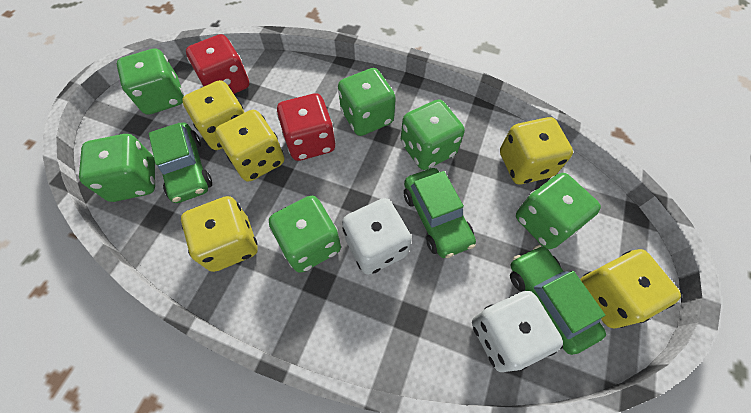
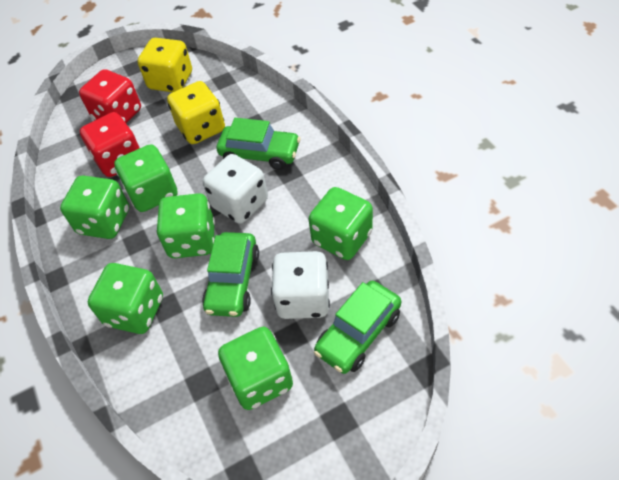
yellow dice: [181,196,258,272] [182,80,245,150] [215,110,284,182] [500,117,573,184] [580,249,681,328] = 5 -> [138,38,192,92] [167,81,225,144] = 2

